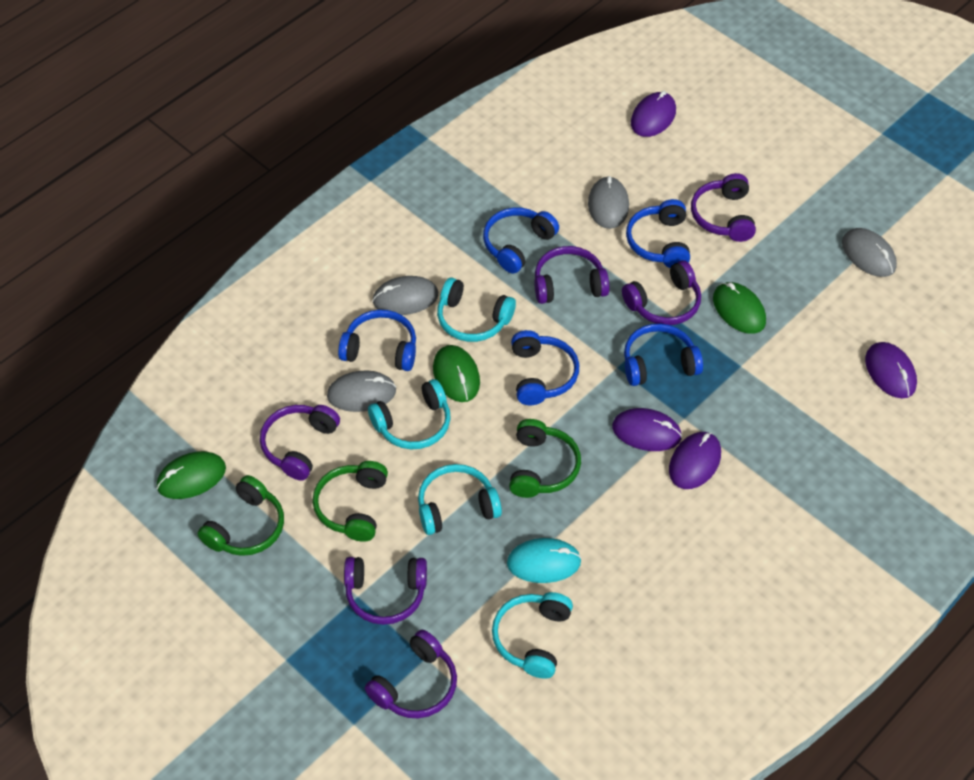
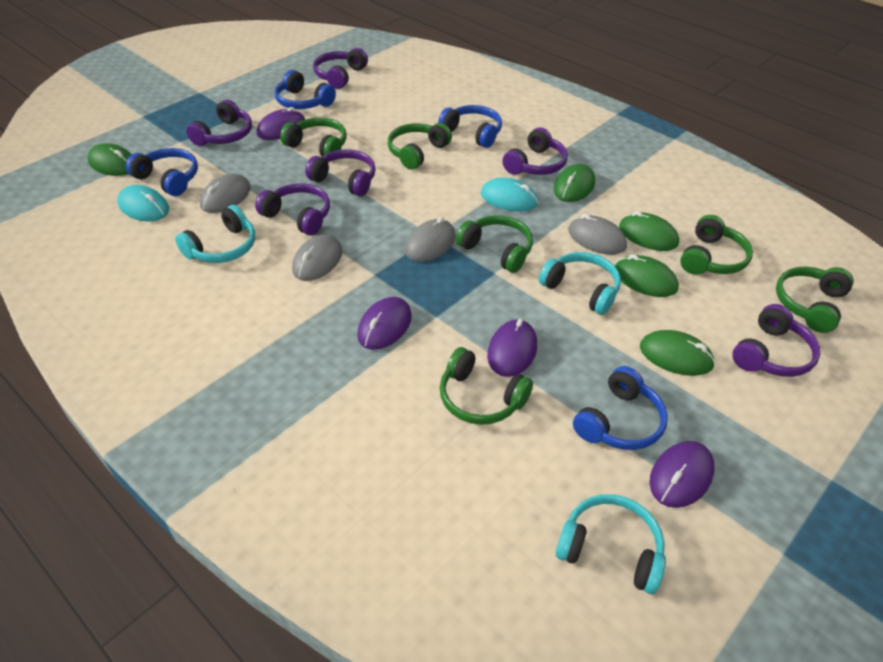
blue headphones: [338,310,416,371] [483,208,559,274] [511,330,579,405] [624,324,703,386] [626,199,690,268] = 5 -> [126,148,198,196] [274,70,336,109] [438,105,502,148] [573,366,668,450] = 4
green headphones: [198,475,284,556] [313,461,388,542] [509,419,581,498] = 3 -> [280,117,347,161] [388,123,452,170] [440,347,533,425] [456,215,533,273] [680,215,753,275] [776,267,854,333] = 6
green mouse: [157,451,226,499] [433,345,480,402] [713,282,766,334] = 3 -> [87,143,132,176] [554,164,595,202] [615,254,679,297] [619,211,679,251] [640,330,715,376] = 5
turquoise headphones: [368,379,451,449] [418,464,502,535] [437,277,516,342] [492,592,573,679] = 4 -> [175,205,255,263] [539,252,621,315] [556,494,666,594] = 3
turquoise mouse: [507,538,582,583] = 1 -> [118,185,169,221] [481,178,538,211] = 2

